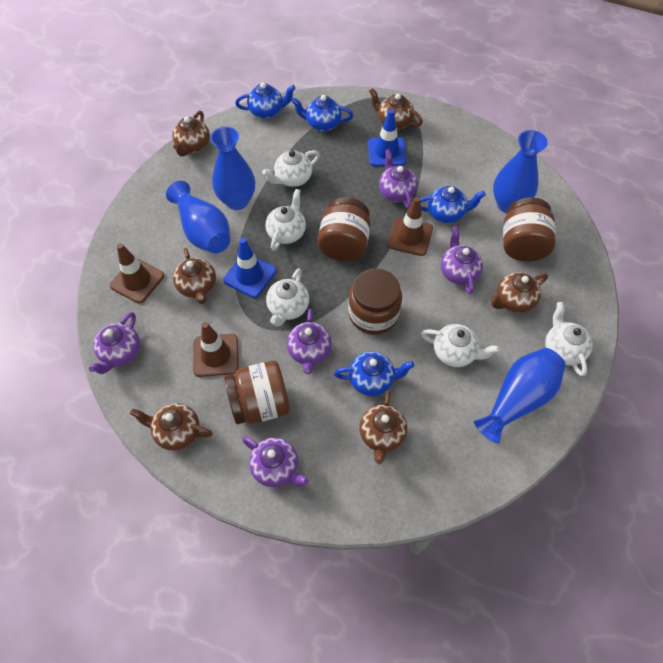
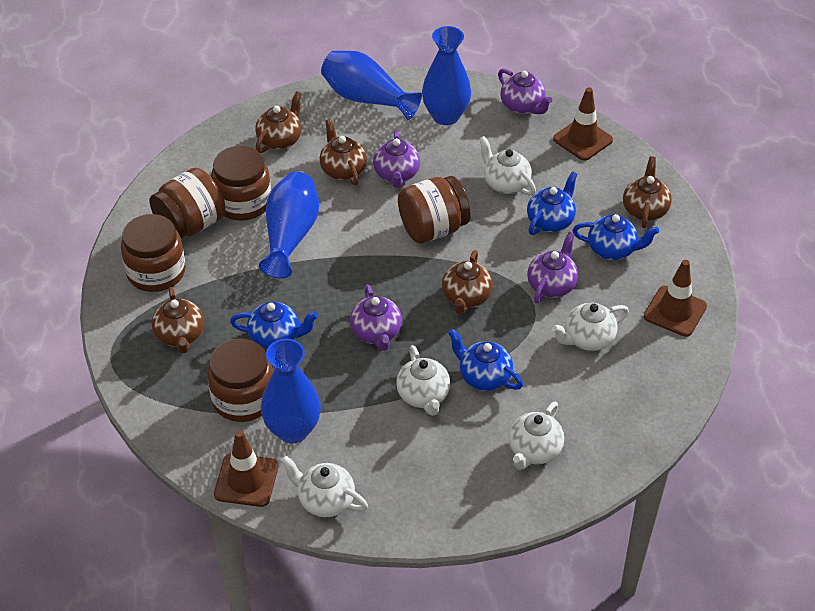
blue traffic cone: [223,238,276,298] [368,109,407,166] = 2 -> none = 0
brown jar: [224,361,290,424] [317,197,371,261] [348,269,402,335] [503,197,556,262] = 4 -> [121,214,186,292] [150,168,226,238] [207,339,273,422] [211,146,271,221] [398,176,471,244] = 5
brown teapot: [130,403,213,451] [172,111,210,157] [173,248,216,304] [359,390,407,464] [369,88,423,130] [491,272,548,313] = 6 -> [152,287,204,353] [255,91,302,153] [320,119,367,185] [442,250,493,314] [623,156,672,228] = 5
purple teapot: [89,312,140,374] [242,436,309,487] [287,309,332,374] [379,149,418,209] [441,226,483,294] = 5 -> [350,284,402,351] [373,130,420,188] [498,68,552,115] [527,232,578,303] = 4

